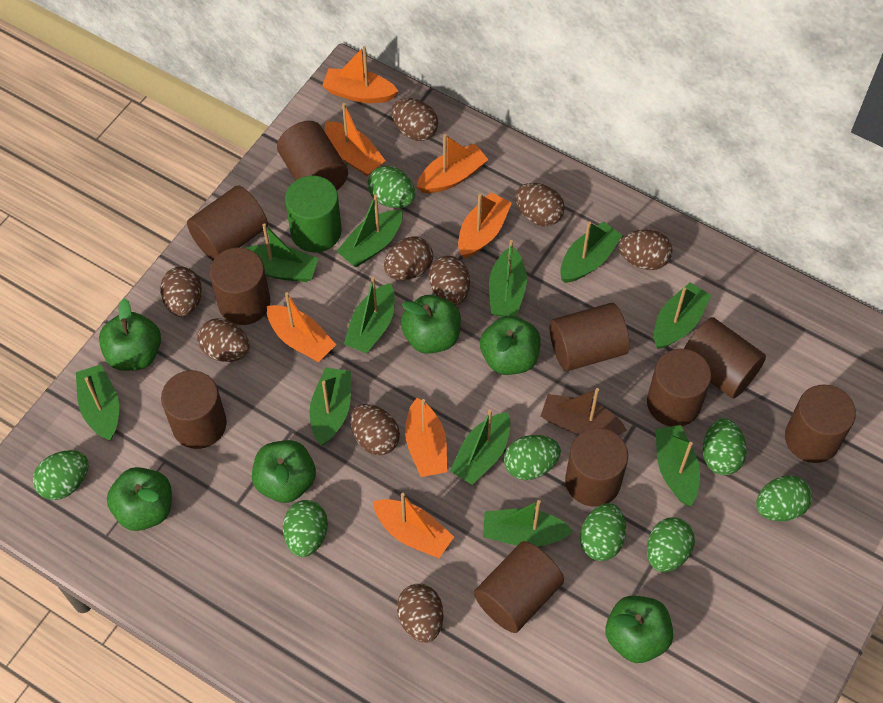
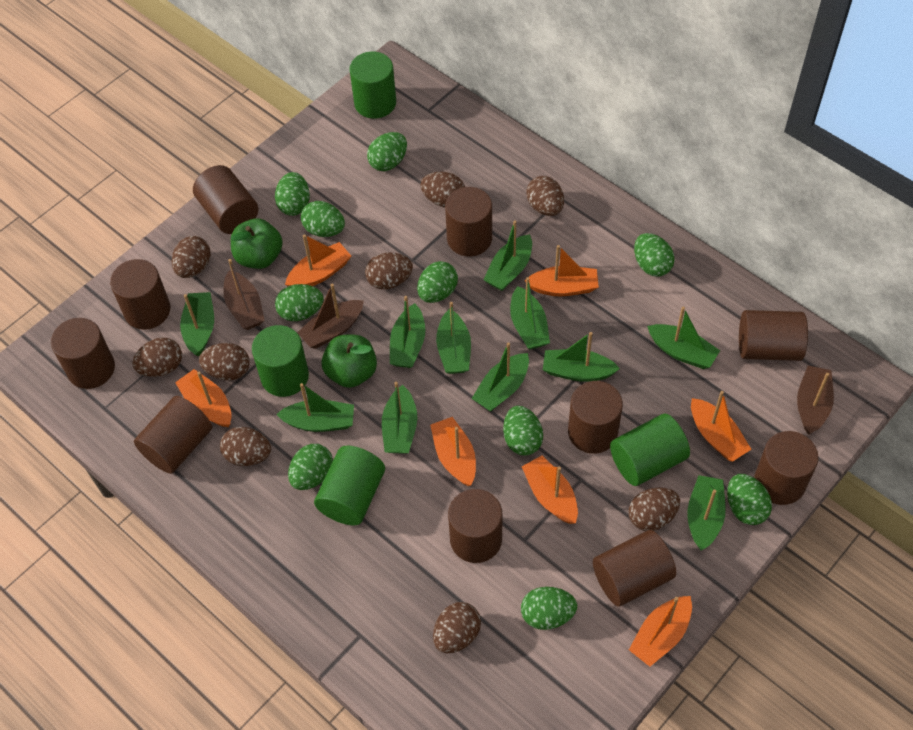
brown boat: [541,388,627,435] = 1 -> [223,259,265,330] [297,284,364,349] [797,366,834,435] = 3
green apple: [99,298,161,371] [107,467,172,531] [252,440,316,503] [401,295,461,354] [480,316,541,375] [605,596,673,663] = 6 -> [231,218,283,269] [322,335,377,388] = 2
green cylinder: [285,176,342,253] = 1 -> [252,325,309,397] [314,446,385,525] [350,51,396,119] [610,414,690,486] = 4
green egg: [33,450,88,500] [283,500,328,557] [368,166,415,208] [504,435,561,480] [580,503,626,561] [647,517,695,572] [703,418,747,475] [756,475,812,521] = 8 -> [275,172,310,216] [275,284,324,321] [288,444,333,490] [301,201,345,237] [367,132,407,171] [417,261,458,303] [503,406,543,455] [521,587,577,630] [634,233,675,277] [727,474,772,525] = 10

